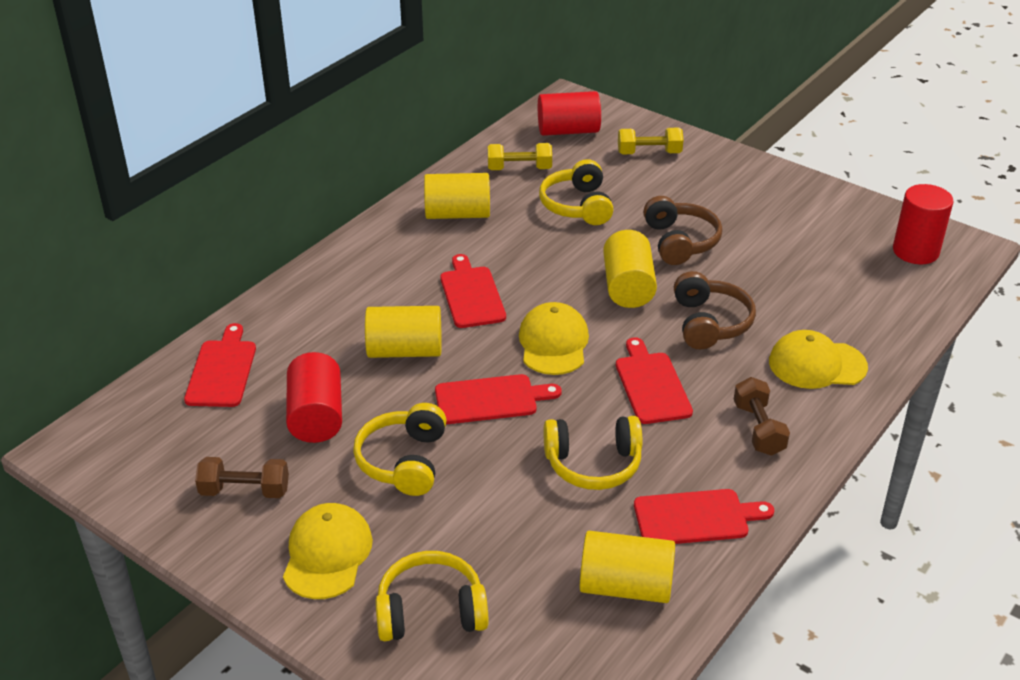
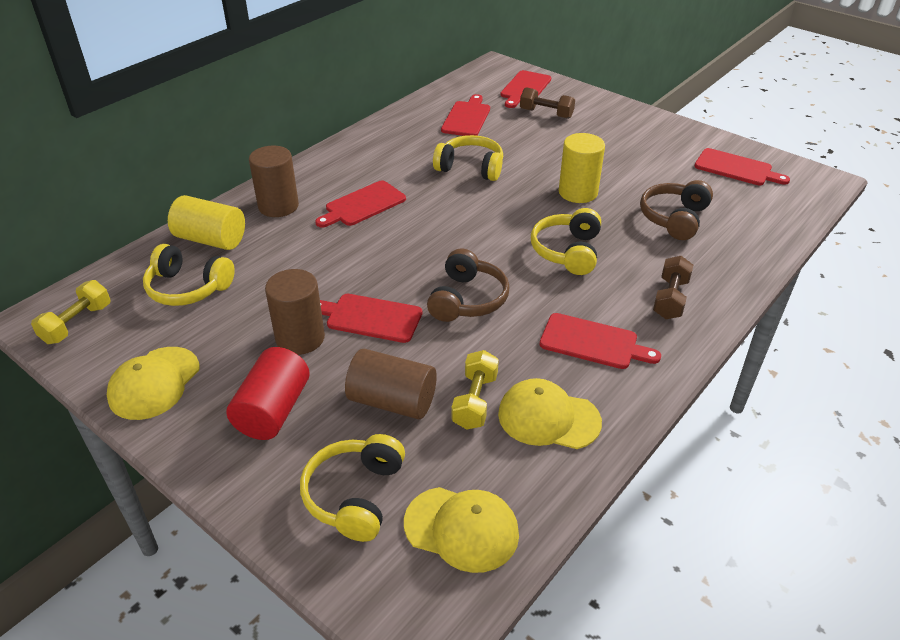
brown cylinder: none = 0 -> [249,146,299,217] [265,269,325,355] [345,349,437,419] = 3
red cutting board: [184,323,256,407] [435,374,562,424] [440,254,506,328] [616,337,693,424] [634,489,774,544] = 5 -> [315,180,406,228] [320,294,422,343] [441,94,490,136] [500,70,551,108] [539,313,661,369] [694,148,790,185] = 6
red cylinder: [286,352,342,443] [538,91,601,136] [893,184,954,264] = 3 -> [226,347,310,440] = 1
yellow cylinder: [365,306,442,358] [424,173,490,219] [580,531,675,603] [603,230,657,308] = 4 -> [168,195,245,250] [559,133,605,203] = 2

